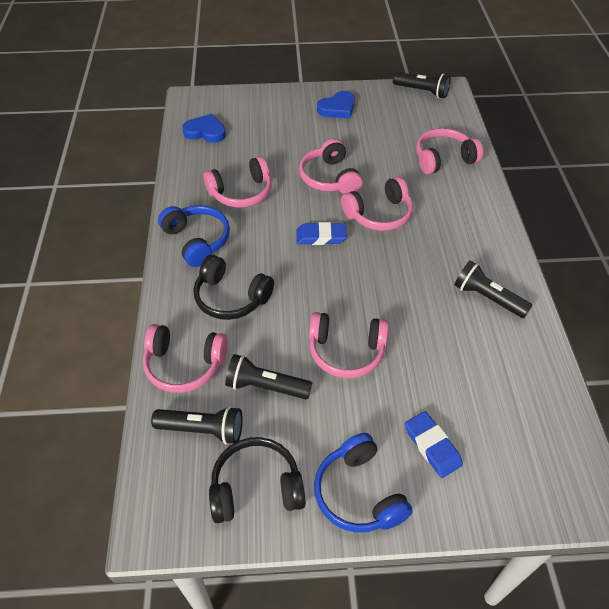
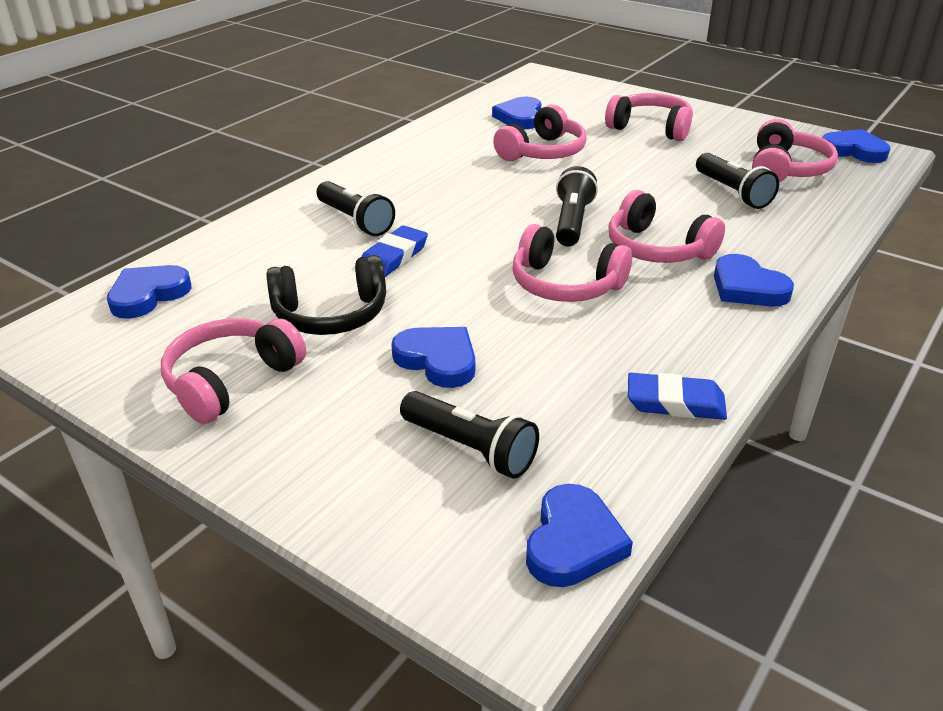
black headphones: [193,255,274,320] [209,437,306,523] = 2 -> [266,255,386,335] = 1
blue headphones: [158,205,230,267] [314,433,413,533] = 2 -> none = 0
blue heart: [182,114,226,143] [317,91,355,118] = 2 -> [107,265,192,319] [391,327,475,388] [492,97,541,129] [526,484,633,587] [714,254,794,307] [822,129,890,163] = 6

